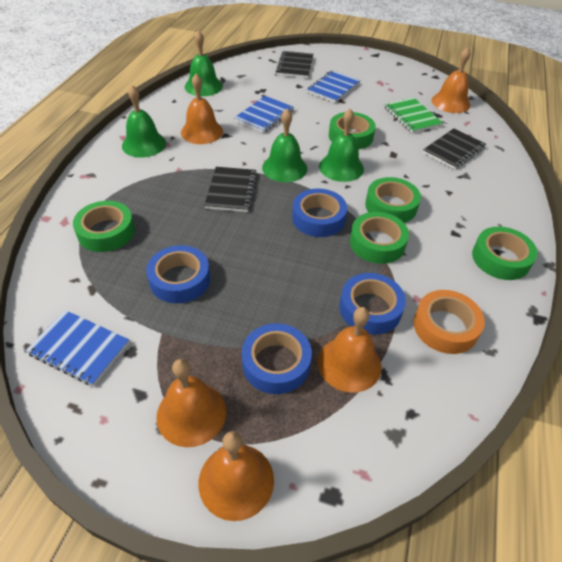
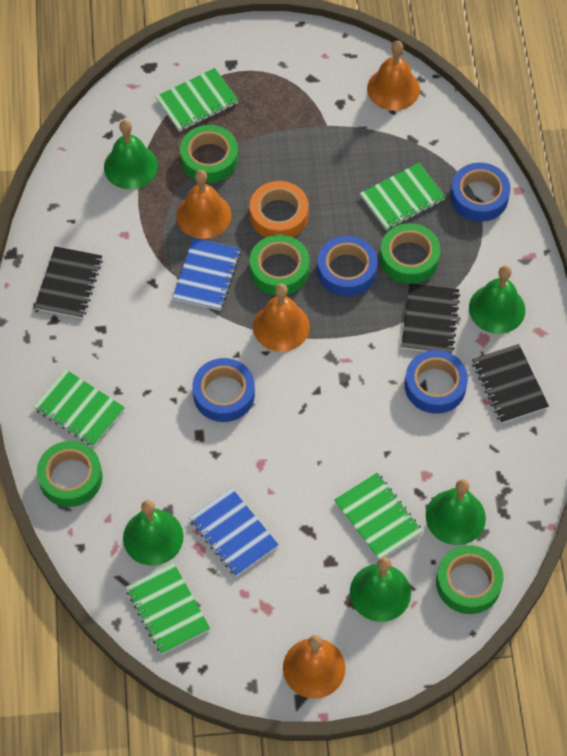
blue notebook: [25,310,129,386] [234,96,294,133] [307,70,360,103] = 3 -> [172,238,241,311] [189,488,279,576] = 2
green bell: [122,85,166,158] [185,30,223,96] [262,109,307,182] [319,109,364,182] = 4 -> [104,120,158,189] [123,500,184,566] [350,557,411,622] [426,479,486,545] [469,266,525,334] = 5
green notebook: [384,97,443,133] = 1 -> [34,369,125,447] [125,563,210,654] [156,68,239,132] [334,473,423,560] [360,163,446,230] = 5
orange bell: [156,359,226,447] [181,74,223,144] [199,431,274,521] [318,307,382,393] [431,47,470,113] = 5 -> [176,170,231,239] [253,284,310,352] [283,635,345,699] [367,41,420,111] = 4

